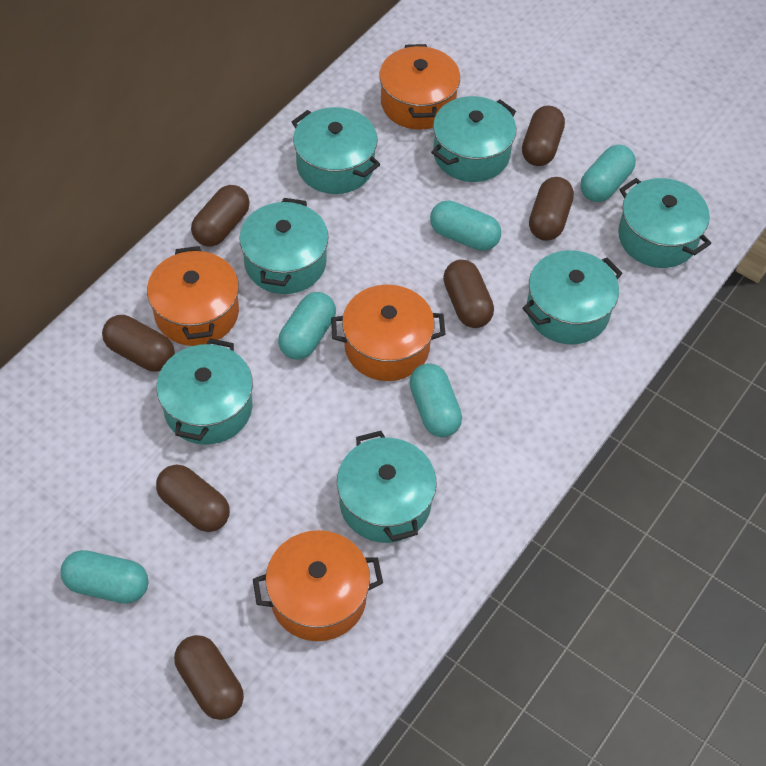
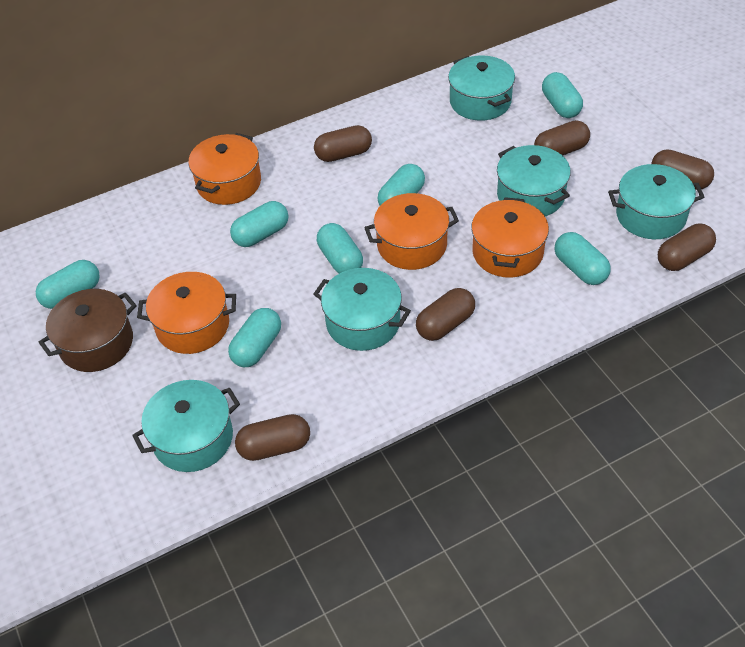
brown capsule: [102,315,175,372] [156,464,230,532] [174,635,244,720] [191,185,250,247] [443,260,494,328] [522,105,565,166] [529,177,574,241] = 7 -> [235,414,310,461] [314,125,372,162] [416,288,475,341] [534,120,590,156] [651,149,714,190] [658,224,716,271] = 6
brown pot: none = 0 -> [38,289,137,372] = 1
turquoise capsule: [60,550,149,604] [278,292,336,360] [409,363,462,437] [430,200,501,251] [580,144,636,202] = 5 -> [36,260,100,309] [228,308,281,367] [230,201,289,247] [317,223,363,274] [377,164,425,206] [542,72,583,118] [554,232,611,285] = 7
turquoise pot: [156,338,253,445] [239,198,329,294] [292,107,380,194] [337,431,437,543] [431,96,516,182] [523,250,623,345] [618,178,711,268] = 7 -> [132,380,240,472] [314,268,411,351] [448,55,515,121] [497,145,571,216] [608,164,704,239] = 5

